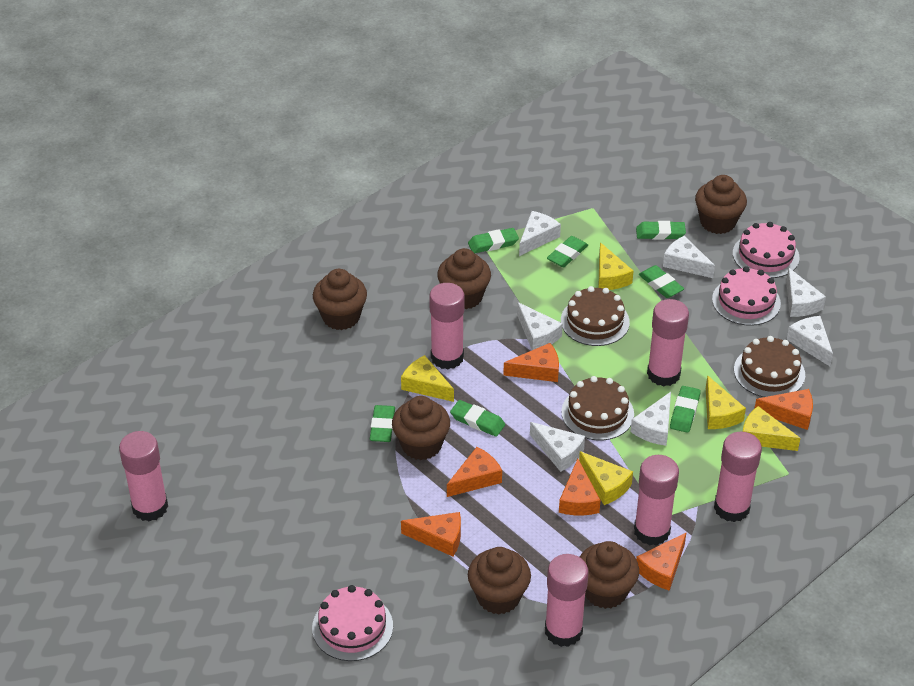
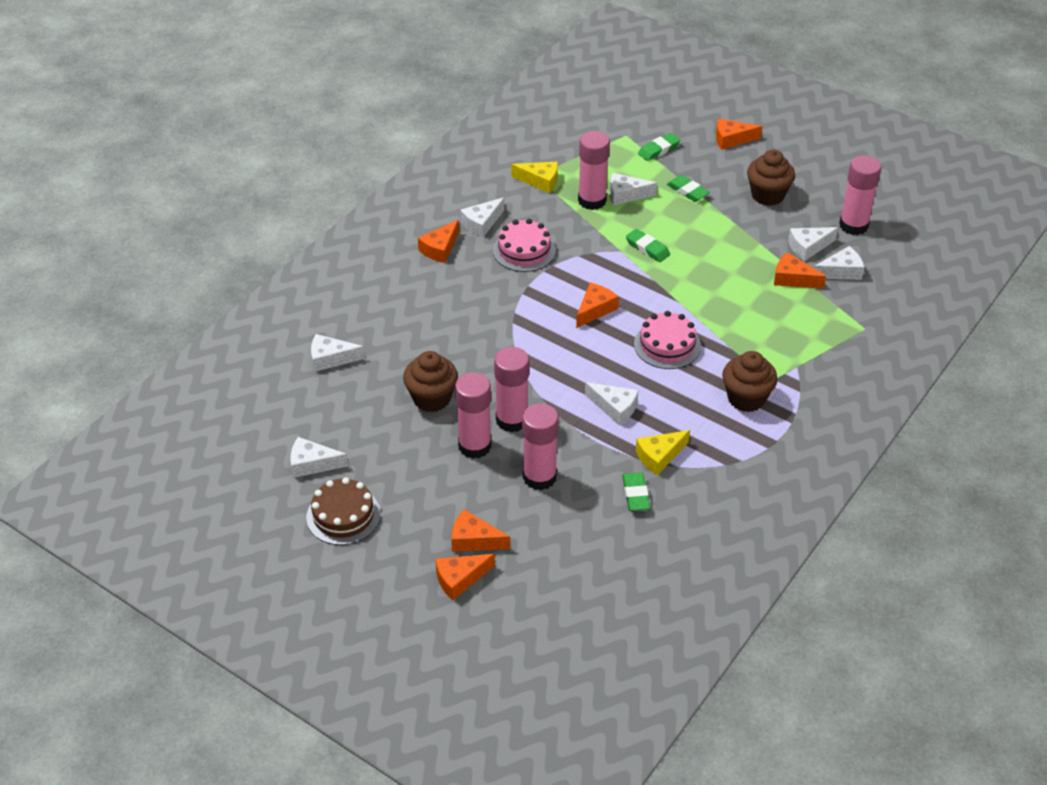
brown cake: [561,286,630,346] [561,376,634,440] [734,336,805,397] = 3 -> [306,477,381,545] = 1
brown cupcake: [313,269,367,330] [392,396,450,460] [437,248,491,310] [468,547,531,614] [580,541,639,609] [695,175,747,234] = 6 -> [403,351,458,412] [722,351,778,412] [747,150,795,206] = 3
green eraser: [370,405,395,442] [450,400,505,437] [468,228,519,253] [547,236,588,267] [636,221,686,240] [639,265,684,298] [670,386,701,433] = 7 -> [622,472,650,511] [626,229,670,262] [638,133,680,161] [667,175,710,202] = 4
pink cake: [312,585,393,661] [712,266,781,326] [733,222,800,278] = 3 -> [493,219,556,272] [634,311,701,369] = 2
pink glue stick: [119,431,168,522] [429,283,465,369] [545,554,589,647] [634,455,679,546] [647,299,689,386] [714,432,762,522] = 6 -> [455,373,492,459] [494,347,529,432] [522,403,559,490] [578,131,610,210] [839,155,881,235] = 5
yellow cheese: [401,355,454,402] [579,451,633,505] [598,242,633,290] [706,375,746,429] [743,406,800,451] = 5 -> [511,162,558,193] [636,430,690,475] = 2

